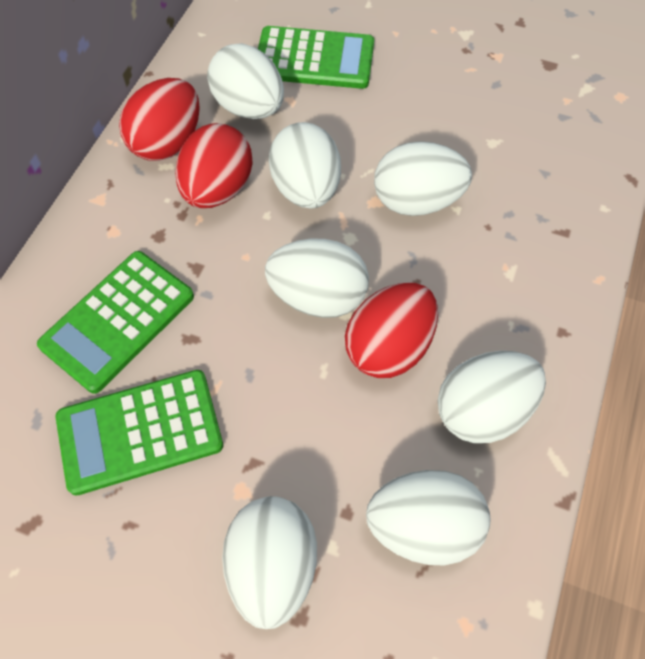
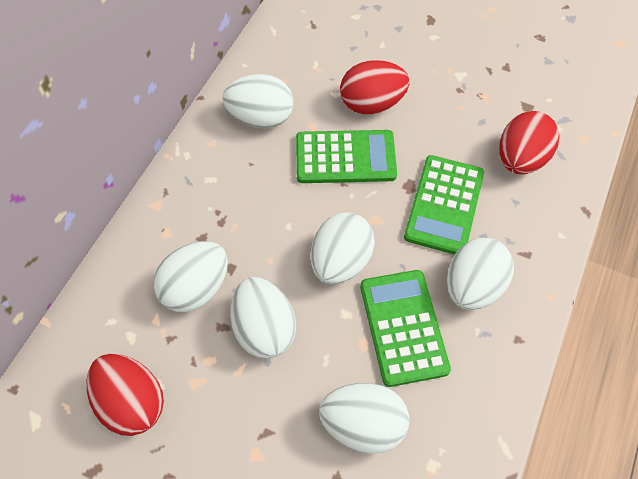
white egg: [207,43,284,119] [222,496,317,629] [265,239,369,318] [269,122,341,209] [366,470,490,565] [374,141,472,216] [438,351,546,443] = 7 -> [153,241,228,312] [222,74,293,129] [230,277,296,358] [311,213,375,284] [319,383,409,454] [447,238,514,310] = 6

